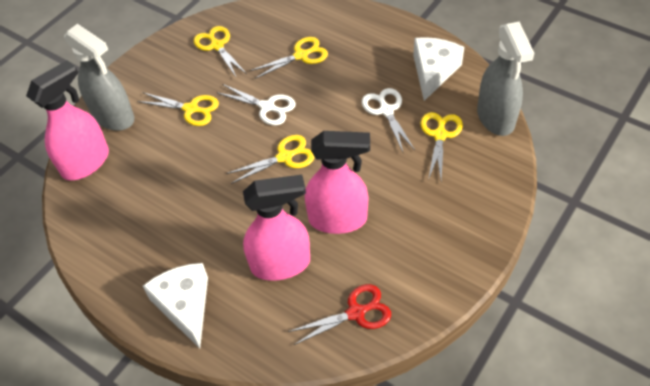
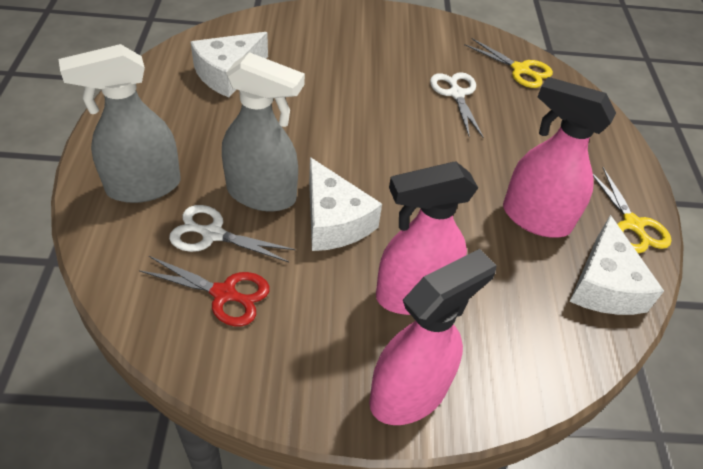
white cheese: [143,263,208,348] [413,37,464,101] = 2 -> [191,32,268,98] [309,157,382,251] [569,215,664,315] = 3
yellow scissors: [137,92,219,126] [194,26,247,77] [226,135,315,184] [250,37,328,79] [421,112,463,180] = 5 -> [464,38,553,88] [593,167,671,253] = 2

